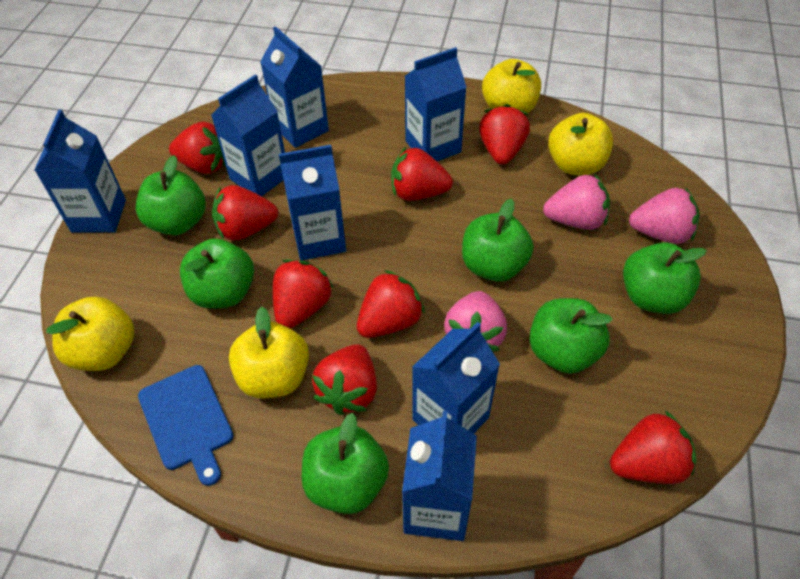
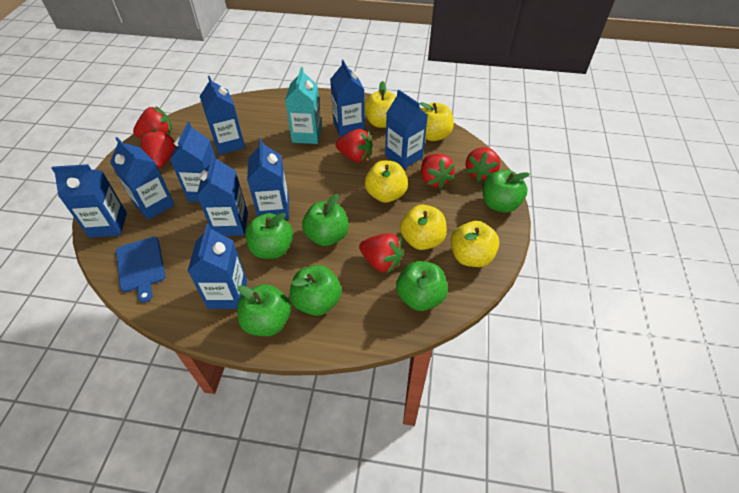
blue carton: [34,110,126,233] [211,74,285,196] [260,26,329,148] [279,145,346,261] [402,411,477,541] [405,47,467,161] [412,322,500,434] = 7 -> [51,164,127,238] [110,137,175,220] [170,122,214,202] [188,224,247,309] [197,154,248,236] [200,76,245,155] [247,139,289,219] [330,60,365,137] [385,90,428,169] = 9
pink strawberry: [444,291,507,352] [543,175,610,230] [629,188,700,244] = 3 -> none = 0
red strawberry: [169,122,226,174] [212,185,278,241] [273,260,334,328] [312,344,377,415] [357,270,425,338] [391,147,453,201] [479,104,530,165] [610,411,697,484] = 8 -> [133,107,172,138] [141,129,176,168] [335,129,373,162] [359,233,404,273] [421,154,455,189] [465,147,500,182] = 6
turquoise carton: none = 0 -> [285,67,322,144] = 1
yellow apple: [46,296,134,371] [229,307,309,398] [482,59,541,113] [548,113,613,175] = 4 -> [364,81,396,128] [365,161,408,203] [400,205,447,250] [420,102,454,141] [450,221,500,267] = 5

